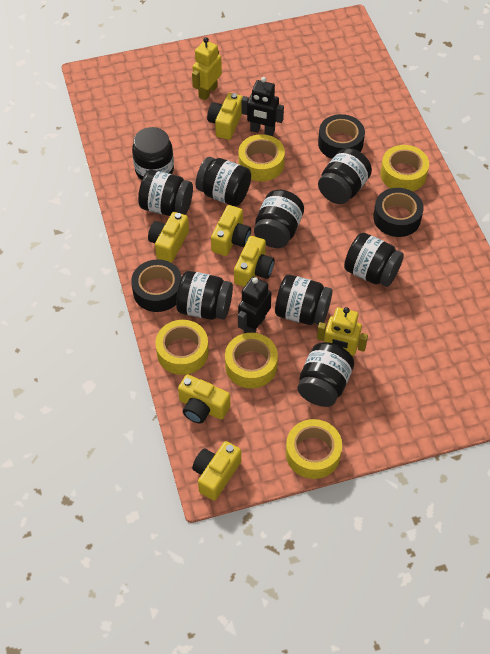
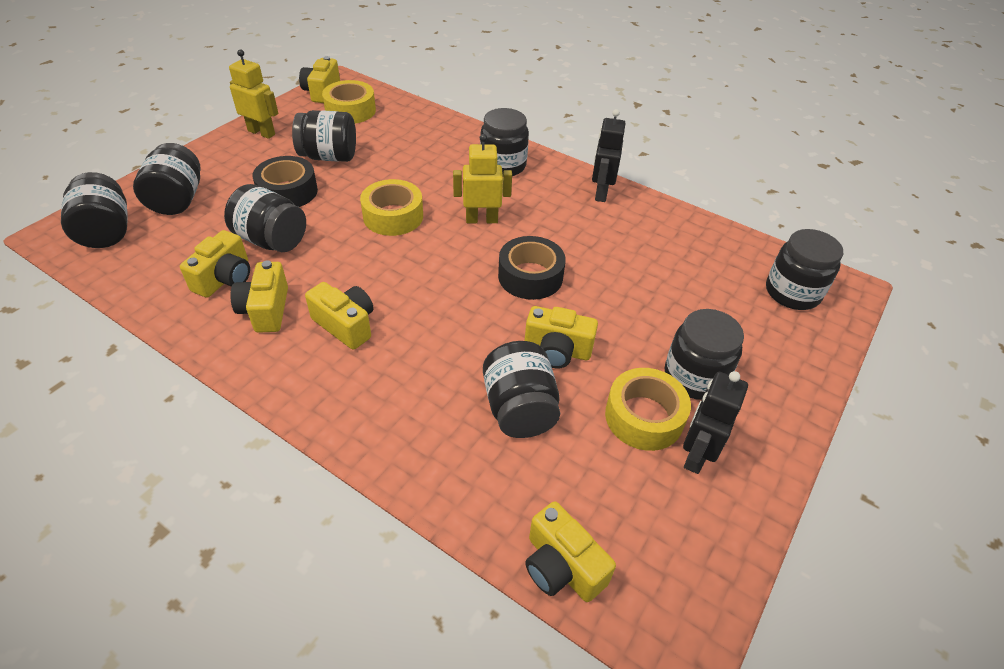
black jar: [132,127,174,180] [138,170,193,216] [176,271,233,320] [196,157,251,206] [254,190,304,248] [275,275,332,325] [297,342,354,407] [318,148,372,204] [344,233,404,287] = 9 -> [61,172,128,248] [133,143,201,215] [224,184,306,252] [292,110,356,162] [480,108,529,176] [483,341,560,438] [665,309,744,400] [766,229,843,310] = 8
black tape: [131,259,182,312] [318,114,365,159] [373,188,424,237] = 3 -> [252,156,318,207] [498,236,566,300] = 2
yellow tape: [155,320,209,375] [225,333,278,388] [238,134,285,181] [286,419,342,479] [380,145,429,191] = 5 -> [322,80,376,123] [360,179,423,236] [605,368,691,451] = 3

